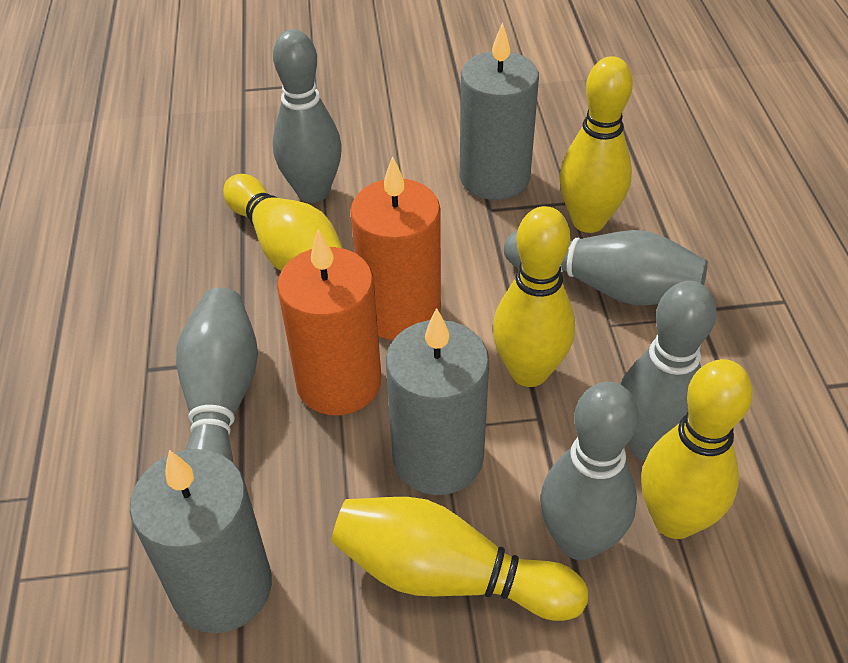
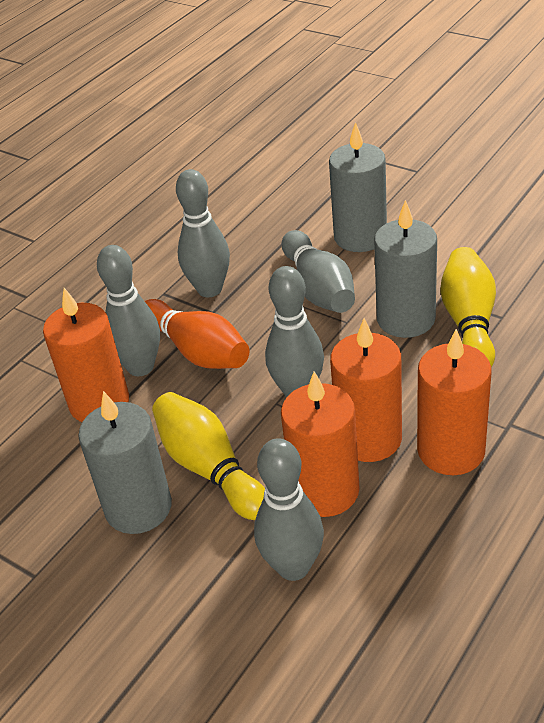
orange bowling pin: none = 0 -> [145,299,250,369] = 1
orange candle: [277,229,381,415] [350,156,441,340] = 2 -> [43,288,129,422] [281,371,360,517] [330,318,402,462] [417,329,492,475] = 4
yellow bowling pin: [223,174,342,271] [331,497,588,621] [493,206,575,387] [560,56,633,233] [641,359,753,539] = 5 -> [152,392,265,520] [440,247,496,367] = 2

